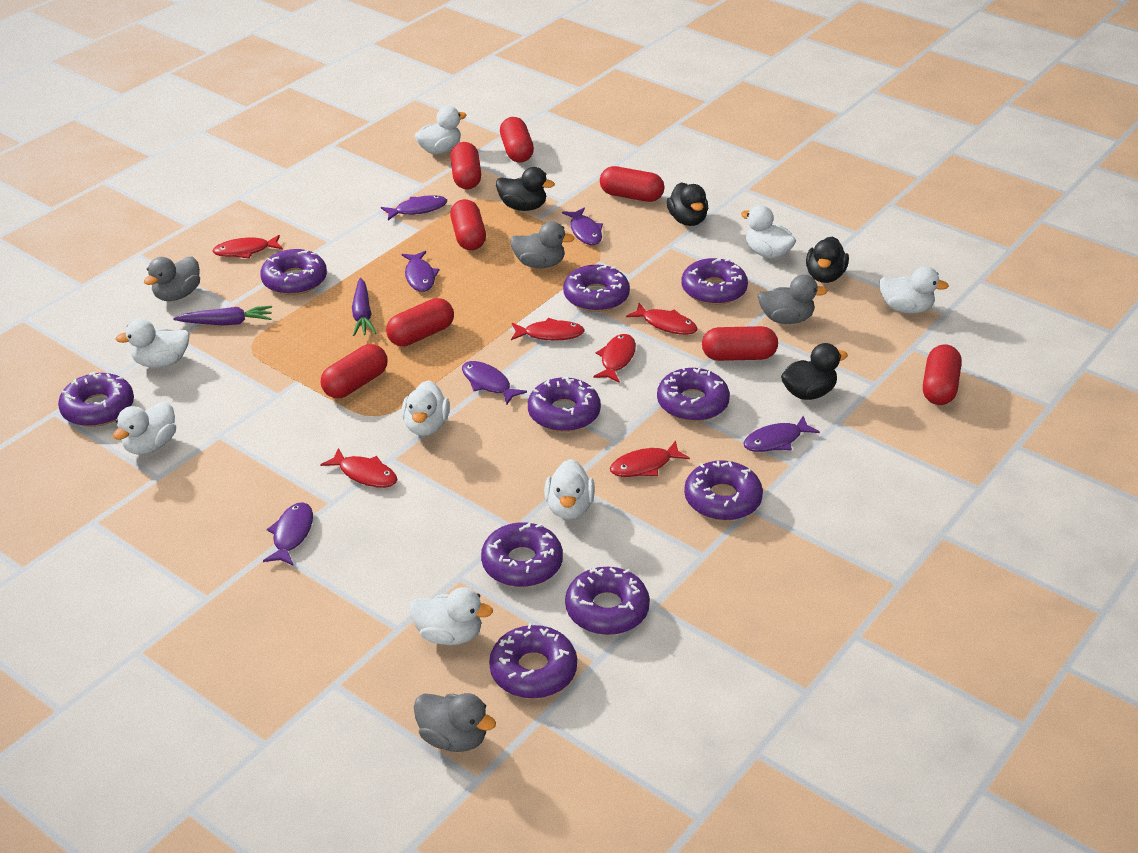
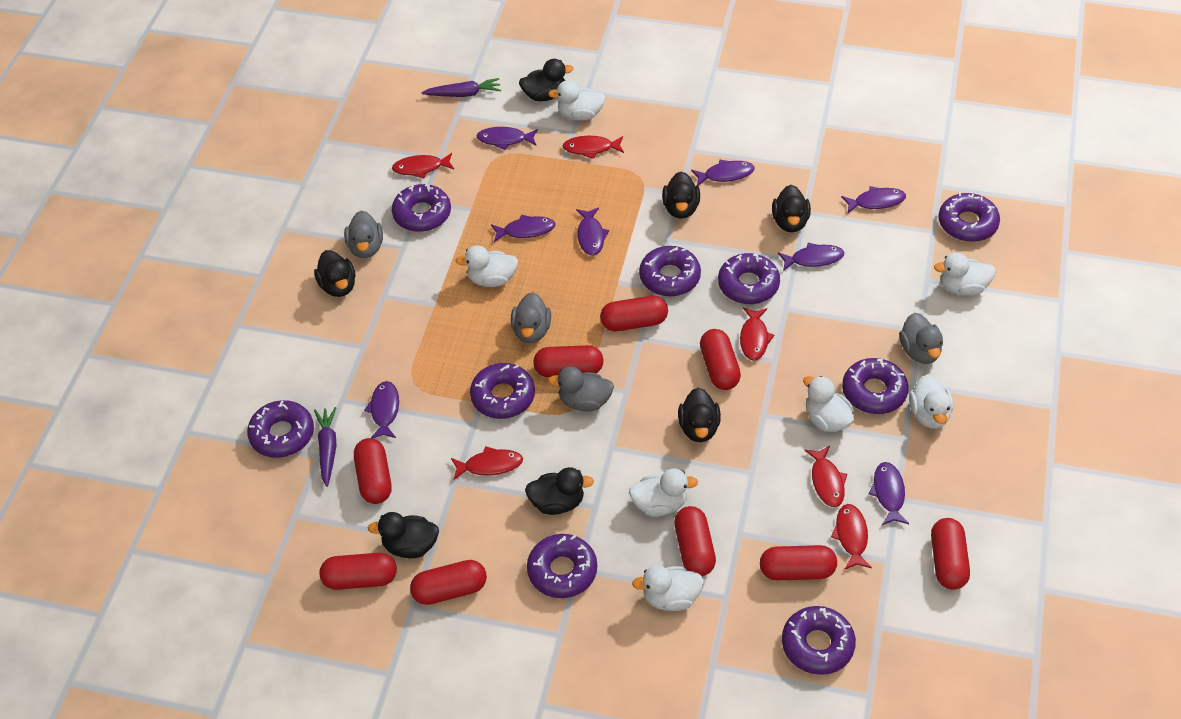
black duck: [496,167,555,211] [667,182,708,226] [781,343,848,400] [806,236,849,283] = 4 -> [314,250,356,297] [368,512,439,559] [519,59,573,101] [525,467,594,515] [662,171,700,219] [678,388,721,442] [772,185,811,232] = 7
purple donut: [58,372,134,427] [260,249,327,295] [481,522,563,587] [489,623,577,698] [528,376,601,432] [563,265,630,312] [565,567,650,635] [657,366,730,422] [681,258,748,305] [684,460,763,521] = 10 -> [247,400,314,458] [392,184,451,232] [470,363,535,419] [527,534,597,598] [639,246,701,296] [718,253,780,304] [782,606,856,675] [842,358,909,414] [938,192,1000,242] = 9
purple fish: [263,502,313,566] [381,195,447,220] [401,251,440,292] [462,361,527,405] [562,208,603,245] [743,416,820,452] = 6 -> [364,381,399,438] [477,127,538,150] [491,215,556,242] [576,207,609,256] [691,160,755,186] [778,243,844,271] [841,186,906,213] [868,462,909,525] = 8
red capsule: [321,344,388,398] [386,298,454,346] [450,199,486,250] [451,142,481,189] [500,117,534,163] [600,166,664,202] [702,326,778,361] [923,344,962,405] = 8 -> [319,553,397,590] [354,438,392,504] [410,560,487,605] [533,345,604,378] [600,296,668,331] [674,506,716,576] [700,329,741,390] [760,545,837,581] [931,518,970,590] = 9
white duck: [113,401,176,455] [116,319,190,368] [402,380,450,436] [409,587,493,645] [414,106,467,154] [544,459,595,520] [741,205,796,259] [879,266,949,313] = 8 -> [456,245,518,287] [548,80,605,121] [629,468,698,517] [632,565,704,611] [803,376,854,432] [909,374,953,429] [934,253,996,295] = 7

